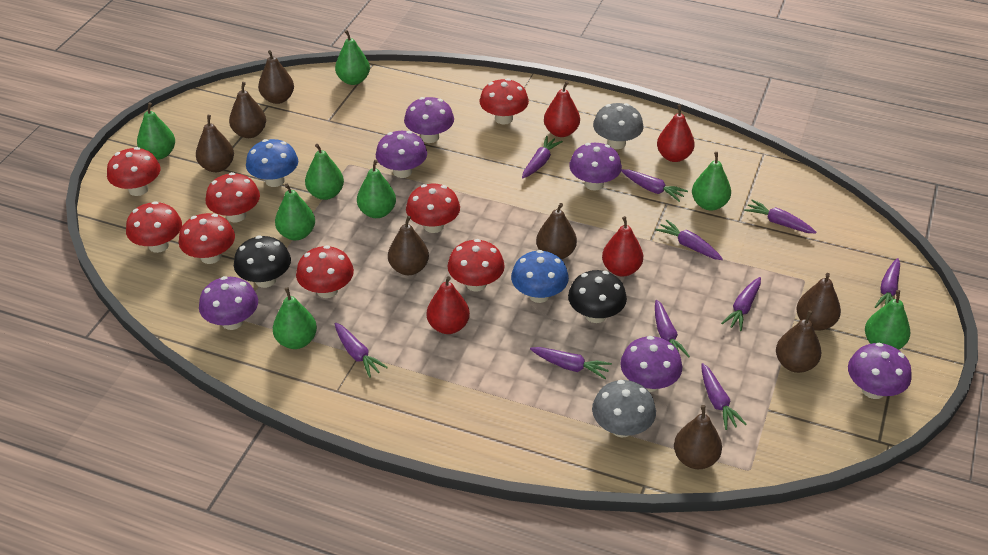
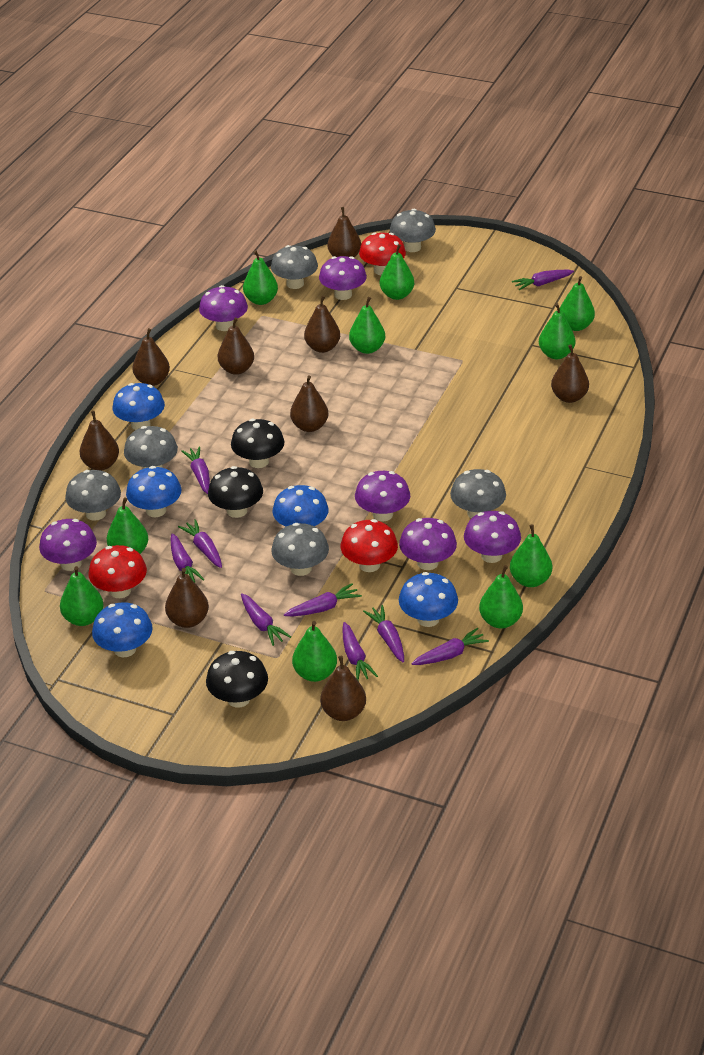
black mushroom: [234,235,291,288] [568,270,627,323] = 2 -> [206,651,268,708] [208,466,263,518] [231,419,285,468] = 3
blue mushroom: [246,139,298,187] [511,250,569,303] = 2 -> [92,602,153,657] [113,383,165,430] [126,466,181,517] [272,485,329,526] [399,572,458,627] = 5
brown pear: [196,115,234,172] [229,82,266,138] [258,50,294,104] [388,216,429,275] [536,203,577,259] [674,405,722,469] [776,310,821,373] [796,273,841,331] = 8 -> [80,411,119,471] [132,328,170,386] [165,568,209,628] [218,318,254,375] [290,375,329,432] [304,296,340,353] [320,656,366,721] [327,207,361,258] [551,345,589,403] = 9
green pear: [137,103,175,160] [273,287,317,349] [275,184,315,240] [305,144,344,200] [335,30,370,85] [357,160,396,218] [692,152,731,210] [865,290,910,350] = 8 -> [60,566,104,626] [107,498,148,554] [243,250,278,305] [292,621,337,682] [349,297,385,354] [380,244,414,300] [479,565,523,628] [510,524,552,587] [539,303,575,359] [560,276,595,331] = 10
grey mushroom: [592,380,656,437] [593,103,644,149] = 2 -> [65,470,121,521] [124,426,178,469] [271,245,318,289] [271,523,329,576] [390,209,436,252] [450,469,506,518] = 6
purple carrot: [335,323,388,378] [522,136,563,178] [530,347,612,379] [621,169,688,202] [655,220,723,260] [655,300,690,357] [701,363,747,430] [721,277,761,331] [744,199,816,233] [875,258,900,308] = 10 -> [171,533,204,583] [178,519,222,568] [181,446,210,494] [241,593,291,646] [284,583,362,616] [342,622,378,681] [363,605,404,662] [411,628,489,665] [512,270,574,290] = 9
red mushroom: [107,147,160,196] [126,201,182,253] [179,213,235,264] [206,172,260,222] [296,245,354,298] [406,184,460,233] [448,239,505,291] [480,78,529,125] = 8 -> [88,545,147,598] [341,519,398,572] [359,232,406,275] = 3
red pear: [427,276,470,334] [544,81,580,137] [602,216,643,277] [657,105,695,162] = 4 -> none = 0

